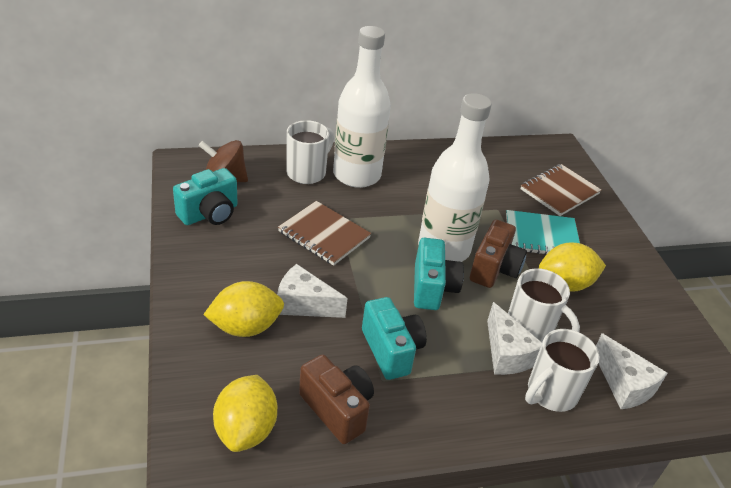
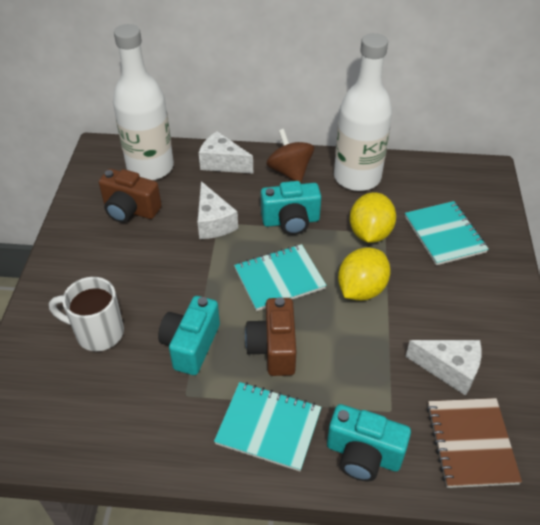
brown notebook: [278,201,371,266] [521,164,601,216] = 2 -> [427,398,522,488] = 1
turquoise notebook: [506,210,580,255] = 1 -> [214,382,322,471] [234,244,327,311] [405,201,489,265] = 3
white mug: [286,120,334,184] [508,268,580,342] [525,329,600,412] = 3 -> [49,277,124,351] = 1
yellow lemon: [203,281,284,337] [213,375,277,452] [539,242,606,292] = 3 -> [338,247,391,301] [350,192,396,243] = 2

